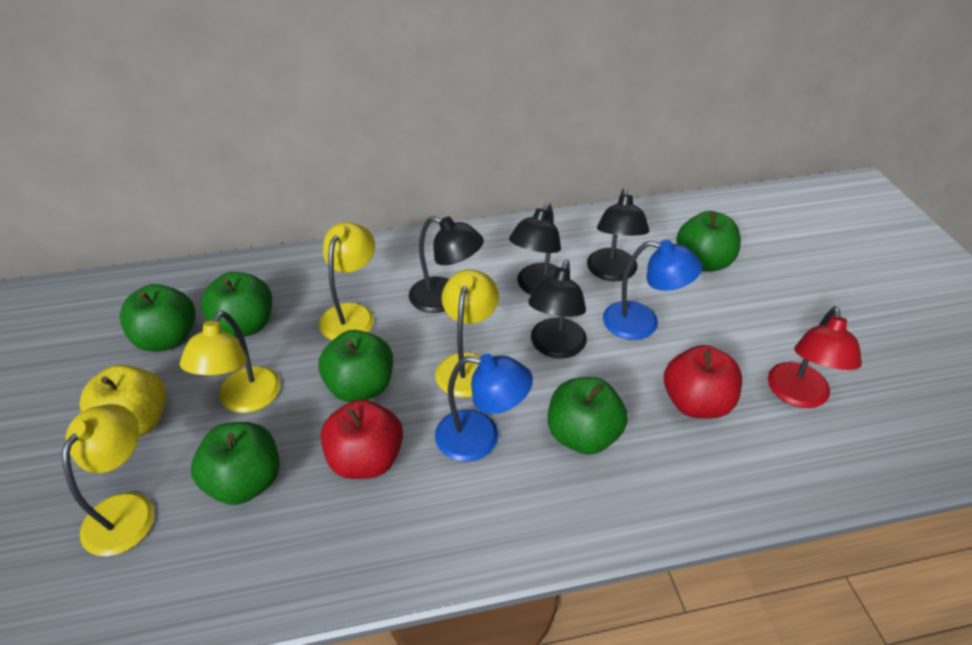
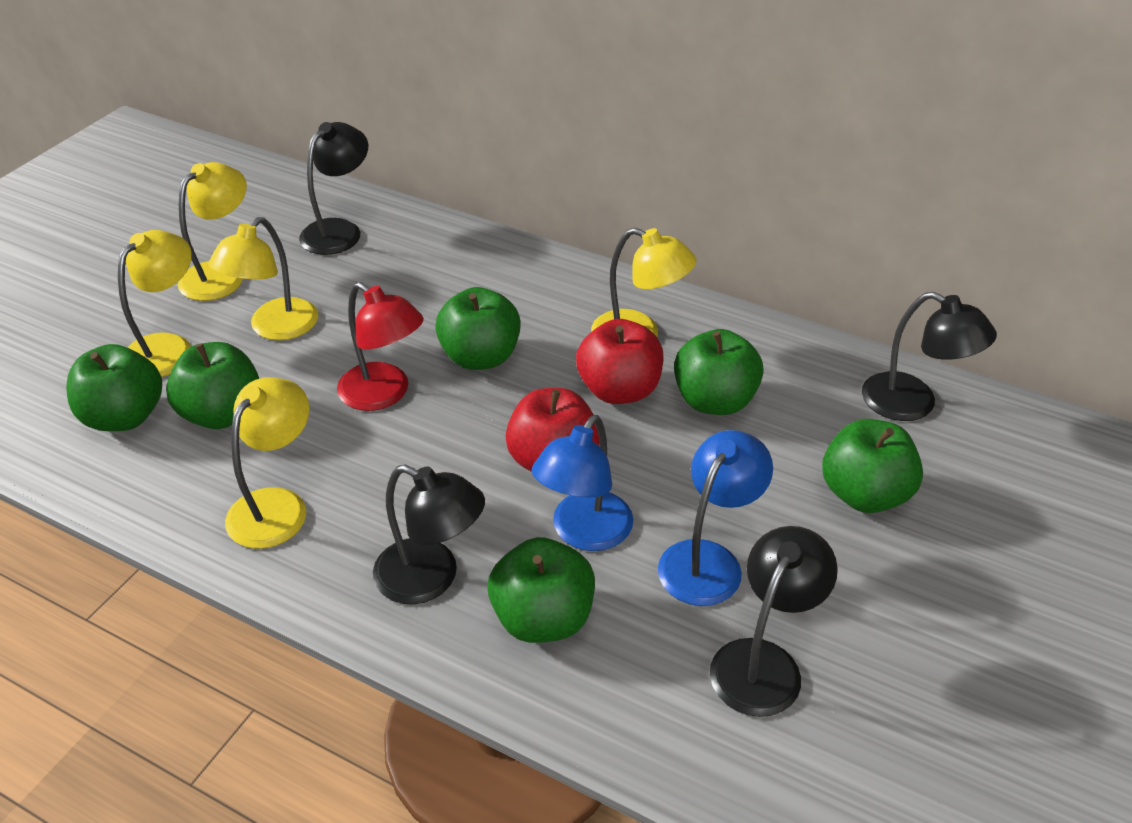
yellow apple: [80,365,166,437] = 1 -> none = 0
yellow lamp: [62,404,155,556] [180,311,280,413] [319,222,375,340] [435,269,499,398] = 4 -> [118,230,192,377] [178,162,247,301] [208,217,318,340] [225,377,309,549] [591,228,696,337] = 5

